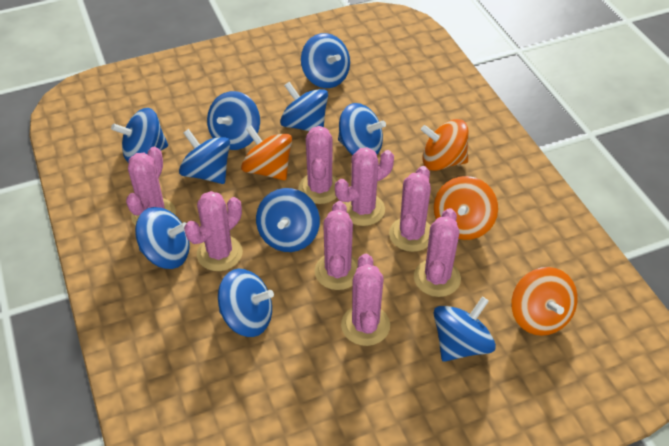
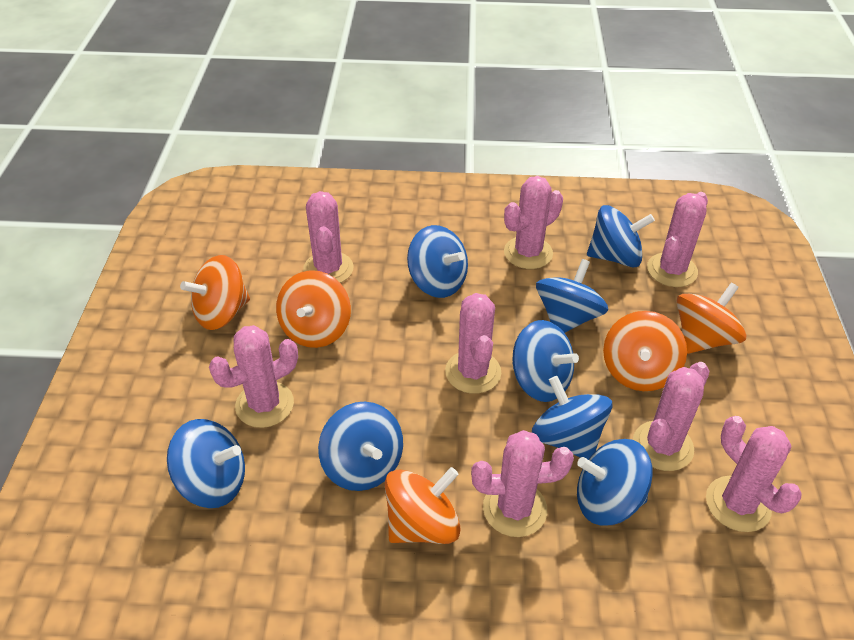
blue spinning top: [111,108,168,162] [135,207,190,269] [179,129,230,184] [207,91,260,150] [218,269,274,337] [256,188,320,252] [280,82,328,131] [301,33,350,88] [338,103,386,155] [434,297,496,362] = 10 -> [167,419,245,508] [318,402,403,491] [407,225,468,298] [512,320,579,402] [532,376,612,459] [536,259,608,333] [577,439,653,526] [587,205,655,268] = 8
orange spinning top: [241,125,292,181] [421,119,469,171] [434,176,498,240] [512,267,578,336] = 4 -> [180,255,250,330] [276,270,351,348] [385,467,461,544] [603,311,687,391] [677,282,746,354] = 5

